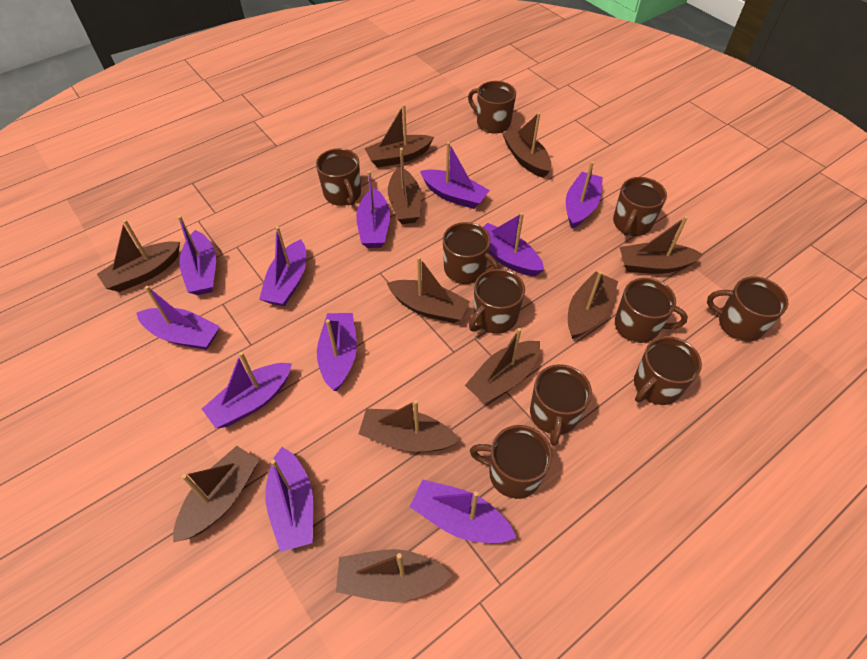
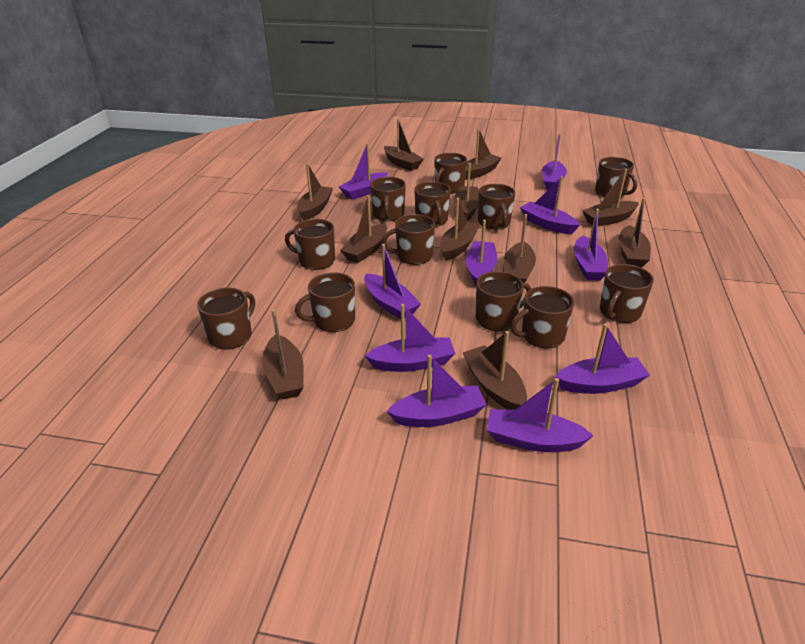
brown mug: [316,148,361,206] [443,222,499,284] [468,81,516,133] [469,269,525,334] [470,425,552,499] [530,364,592,446] [613,177,667,236] [615,278,688,343] [634,336,702,405] [707,276,788,342] = 10 -> [197,288,255,350] [285,219,335,270] [295,272,355,332] [370,177,406,221] [382,214,435,265] [414,181,451,227] [434,153,467,194] [476,271,531,331] [478,184,515,230] [510,286,574,348] [595,157,637,198] [600,264,654,323] = 12
purple boat: [136,286,220,350] [178,216,216,295] [202,352,292,428] [259,226,306,306] [265,447,313,552] [317,313,357,391] [356,171,390,248] [409,479,517,543] [420,142,490,209] [483,212,544,276] [566,161,603,229] = 11 -> [338,143,388,200] [364,244,421,319] [365,304,455,372] [386,355,487,427] [466,220,497,285] [487,378,594,452] [520,176,580,234] [542,133,567,190] [555,324,650,394] [574,209,608,281] = 10

